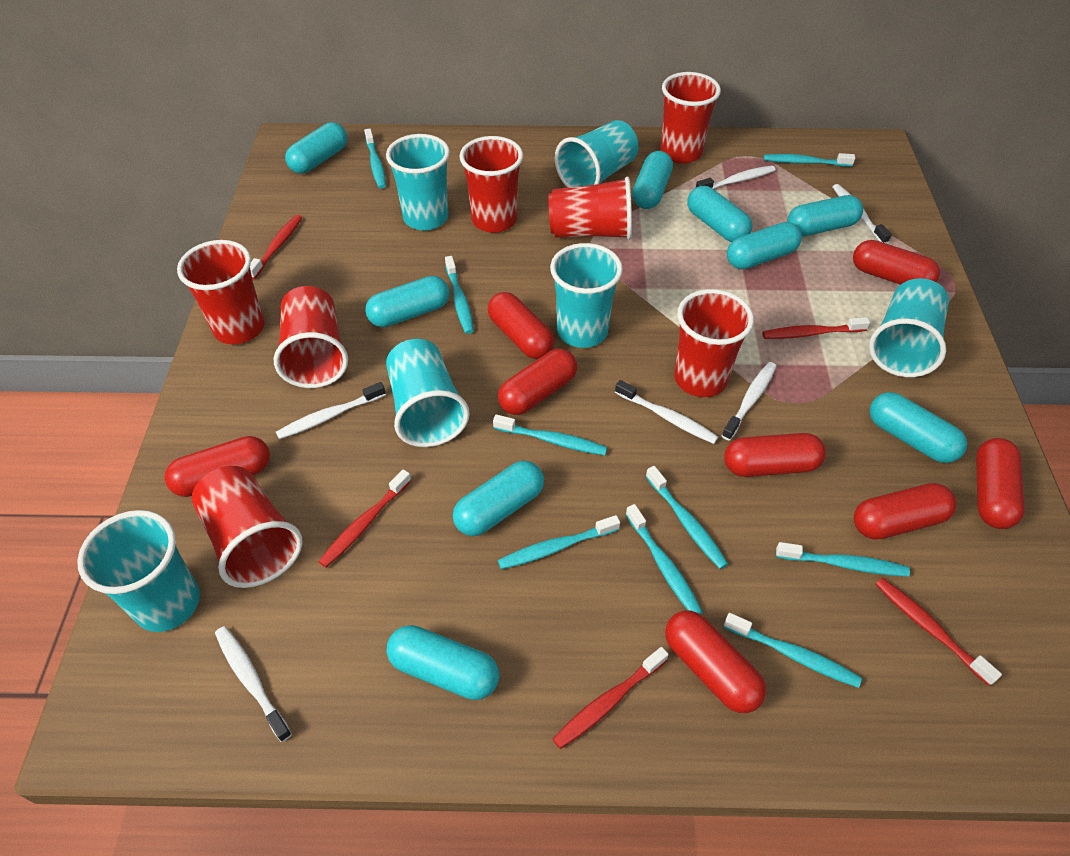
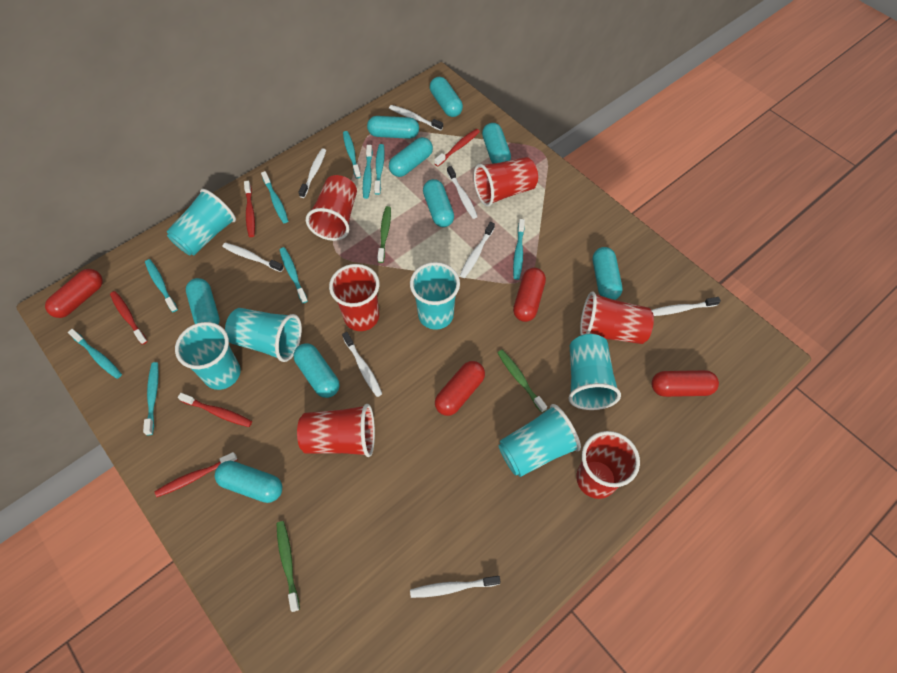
green toothbrush: none = 0 -> [276,521,300,612] [377,206,391,263] [498,350,547,413] = 3
red capsule: [165,436,270,497] [488,292,554,359] [498,349,577,415] [666,611,766,713] [724,433,826,477] [853,240,940,285] [854,483,957,540] [976,438,1025,529] = 8 -> [45,269,103,318] [435,361,485,416] [513,268,546,322] [651,370,719,397] = 4
red cup: [177,240,265,344] [192,466,303,588] [274,286,348,388] [459,136,523,233] [549,176,632,240] [660,72,721,164] [674,289,754,397] = 7 -> [297,404,375,457] [306,175,357,241] [329,264,379,331] [474,157,538,207] [576,431,640,499] [580,292,654,344] = 6
white toothbrush: [215,626,292,742] [276,382,386,439] [615,380,718,444] [696,165,776,189] [722,362,777,441] [832,184,892,244] = 6 -> [222,243,284,272] [298,148,326,198] [342,332,382,397] [389,105,443,131] [410,576,501,598] [447,166,478,219] [460,222,495,278] [651,297,721,316] = 8

